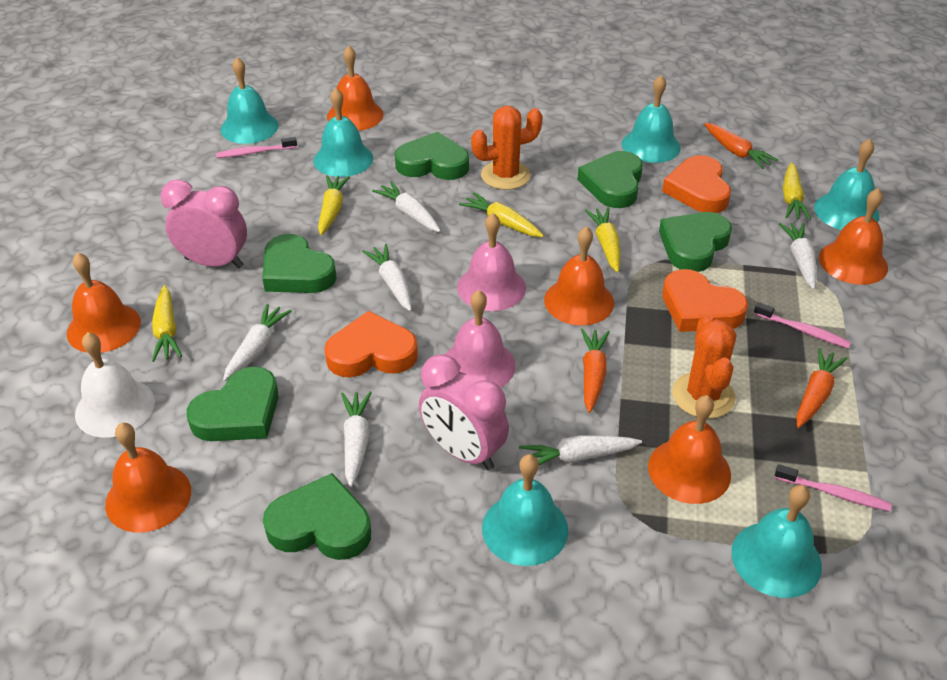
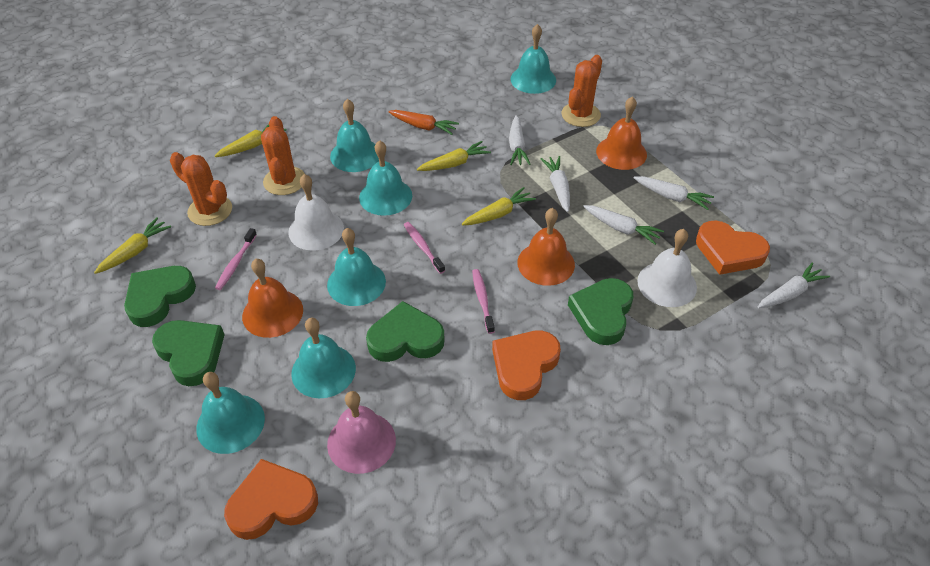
green heart: [187,367,279,441] [262,234,337,293] [263,473,371,560] [395,132,469,180] [577,151,643,208] [659,212,732,272] = 6 -> [124,266,196,327] [152,320,225,386] [366,301,445,362] [568,278,633,345] = 4
orange bell: [67,252,141,353] [105,422,191,532] [327,46,384,131] [544,226,614,326] [648,395,731,504] [819,188,888,285] = 6 -> [242,259,303,338] [518,208,575,286] [596,96,647,170] = 3
orange cactus: [471,106,543,190] [672,314,736,419] = 2 -> [170,152,232,226] [261,116,305,195] [561,55,602,127] = 3
orange carrot: [581,328,610,413] [704,123,778,169] [796,348,848,428] = 3 -> [388,110,459,135] = 1
pink bell: [445,290,516,387] [457,213,526,311] = 2 -> [327,391,396,474] = 1
pink clock: [161,179,247,268] [419,355,509,470] = 2 -> none = 0
white bell: [75,332,155,438] = 1 -> [288,174,344,251] [637,229,697,307] = 2
white carrot: [223,304,292,381] [341,391,372,487] [362,244,412,311] [372,181,441,232] [519,435,642,465] [779,223,817,290] = 6 -> [509,115,530,165] [541,156,570,212] [583,205,664,245] [634,176,714,210] [758,262,830,308] = 5
yellow carrot: [152,285,182,362] [318,175,350,235] [459,192,544,237] [585,208,621,273] [783,162,811,220] = 5 -> [94,217,171,274] [215,124,287,157] [417,141,491,171] [462,187,536,226] = 4

